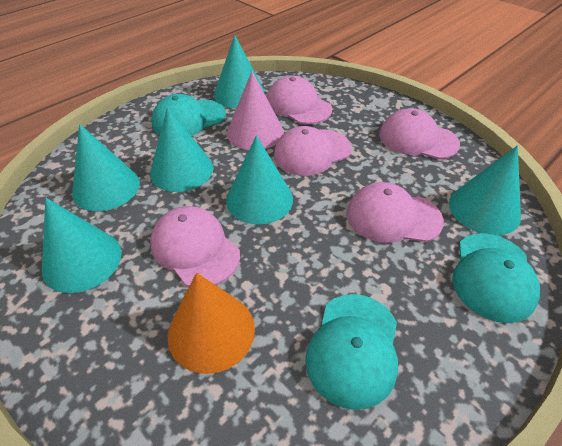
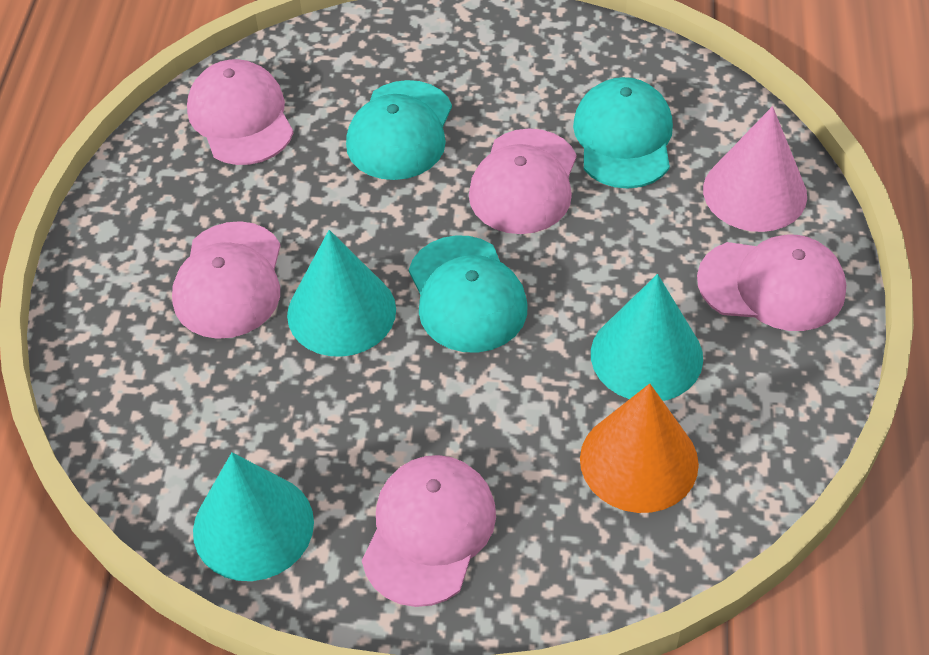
turquoise cone: [42,198,122,293] [72,124,140,211] [150,107,213,192] [214,35,265,108] [226,136,293,224] [449,146,521,236] = 6 -> [193,453,314,581] [287,230,396,357] [591,274,703,401] = 3

